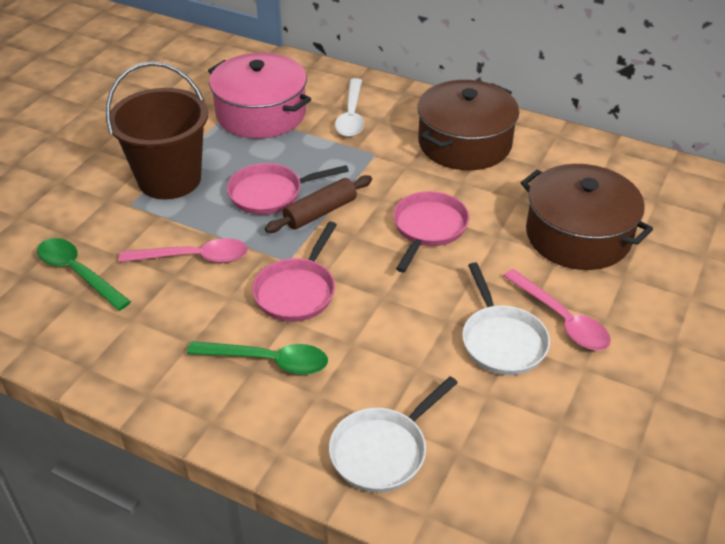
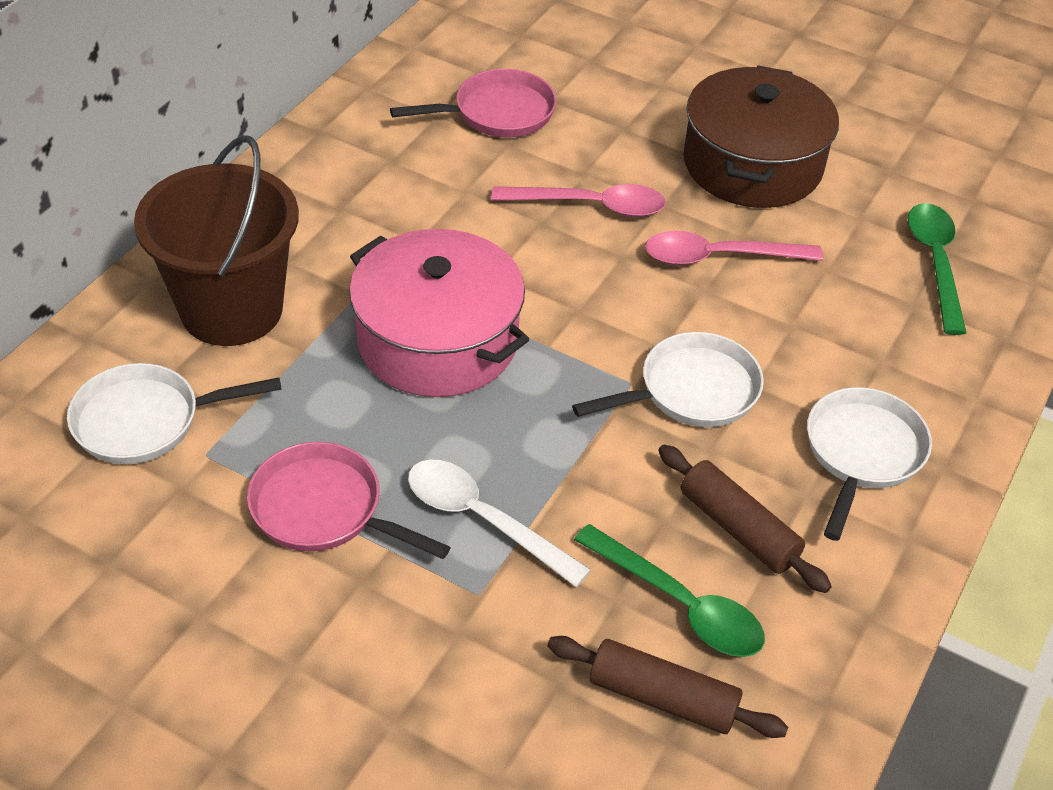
brown pot: [417,80,519,170] [521,164,653,270] = 2 -> [683,66,839,208] = 1
brown rolling pin: [265,175,372,233] = 1 -> [547,636,788,738] [658,444,832,593] = 2
pink pan: [227,163,349,215] [252,222,337,322] [393,191,469,273] = 3 -> [247,442,451,559] [390,69,557,137] = 2
white pan: [329,376,458,492] [462,262,550,375] = 2 -> [67,363,281,464] [572,332,764,427] [807,387,932,541] = 3

